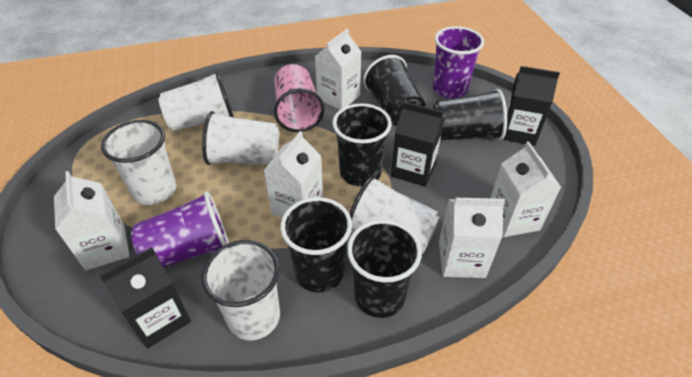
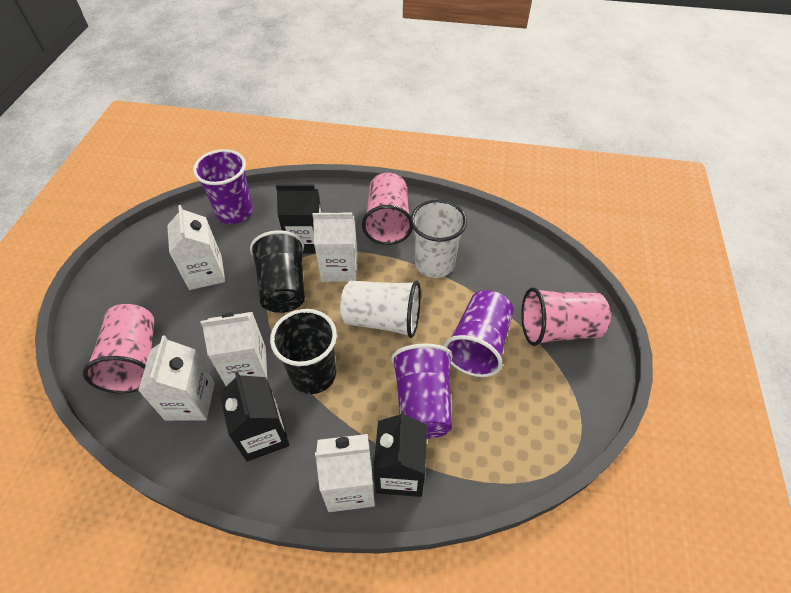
black cup: [280,197,352,293] [332,103,392,186] [347,220,422,318] [363,55,425,126] [433,89,507,140] = 5 -> [250,230,305,313] [270,309,337,394] = 2
pink cup: [274,64,325,132] = 1 -> [83,304,155,394] [362,173,413,245] [521,287,611,346] = 3
purple cup: [131,191,229,267] [433,26,484,98] = 2 -> [193,149,253,224] [391,344,453,439] [443,290,514,377] = 3
white cup: [101,120,176,205] [158,71,234,131] [202,111,279,165] [202,240,280,340] [350,176,440,254] = 5 -> [340,281,421,338] [410,200,467,278] = 2

